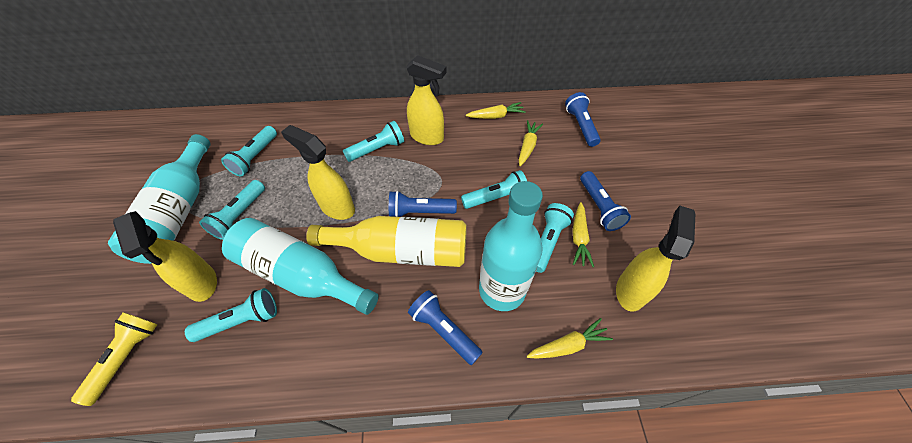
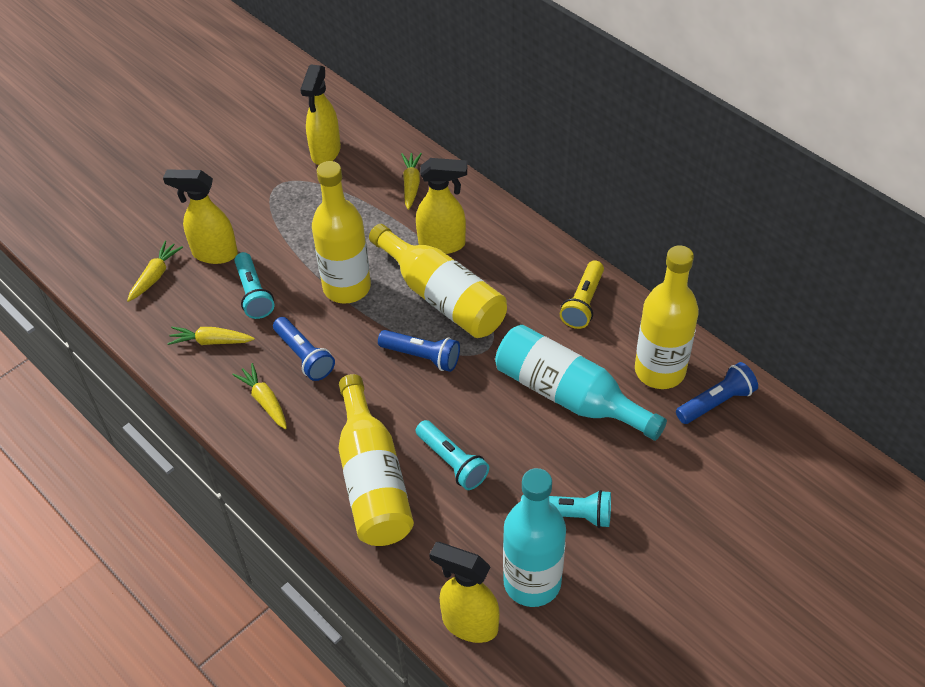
blue flashlight: [389,191,457,217] [408,290,483,365] [565,92,601,147] [580,171,631,231] = 4 -> [273,317,335,381] [378,330,460,372] [676,362,758,424] = 3
turquoise bottle: [108,134,211,264] [222,218,379,315] [479,181,543,311] = 3 -> [495,325,667,441] [503,468,566,607] = 2
turquoise flashlight: [185,288,277,342] [199,180,265,240] [221,126,277,176] [343,121,404,162] [461,170,527,209] [536,203,574,273] = 6 -> [234,252,275,319] [416,420,489,490] [521,490,611,528] = 3
yellow bottle: [306,216,467,267] = 1 -> [312,161,371,304] [338,374,414,546] [369,224,507,338] [635,245,699,389] = 4

